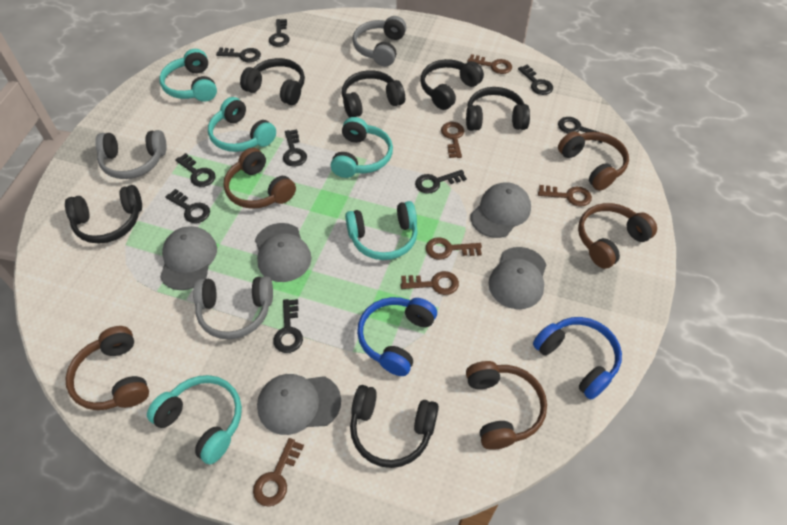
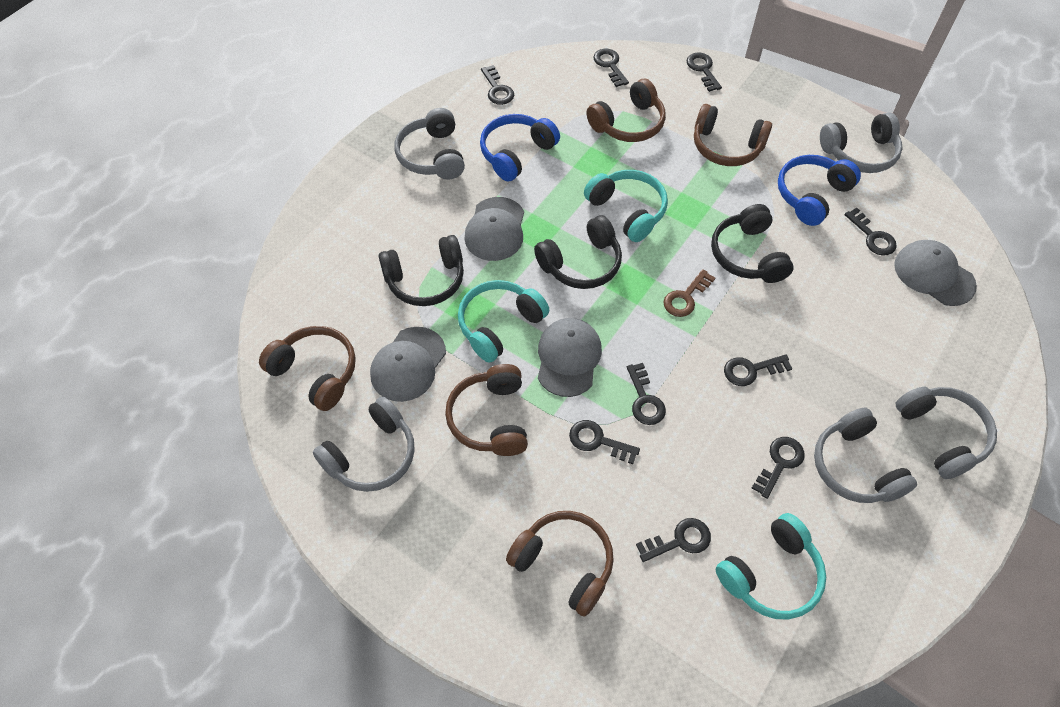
black headphones: [65,185,142,244] [240,58,305,105] [342,70,405,118] [350,385,439,468] [421,59,484,110] [466,87,530,131] = 6 -> [379,235,464,306] [534,215,622,289] [711,204,794,283] = 3
brown key: [253,438,304,507] [401,271,459,295] [426,237,482,260] [441,122,464,158] [467,54,512,74] [538,185,592,207] = 6 -> [664,269,715,317] = 1
grey cap: [160,226,217,290] [255,223,311,282] [257,374,341,435] [471,182,531,238] [489,247,547,309] = 5 -> [370,327,446,402] [464,197,524,261] [538,318,602,397] [894,240,977,306] = 4
grey headphones: [95,130,167,179] [193,276,273,339] [352,16,407,66] = 3 -> [313,396,415,492] [394,108,465,180] [814,408,917,503] [820,113,903,173] [896,387,997,479] = 5
turquoise headphones: [147,375,242,464] [159,49,217,102] [208,97,276,152] [331,117,393,178] [345,201,418,260] = 5 -> [458,280,550,363] [584,170,668,242] [716,513,826,619] = 3

